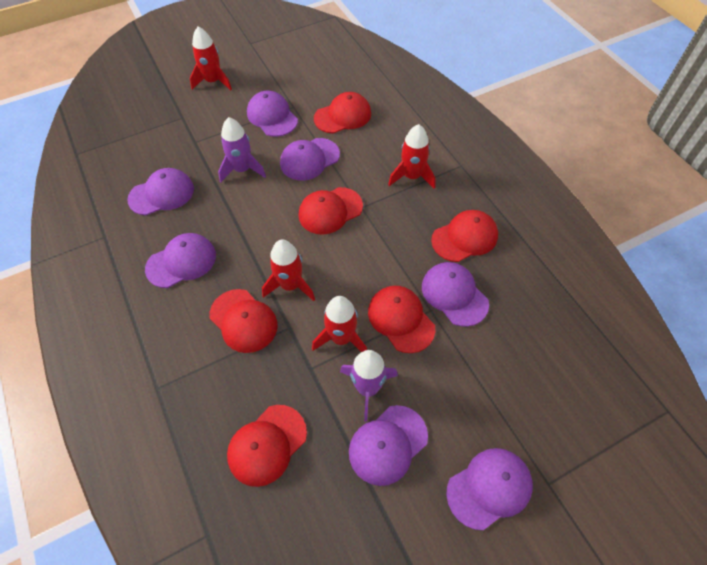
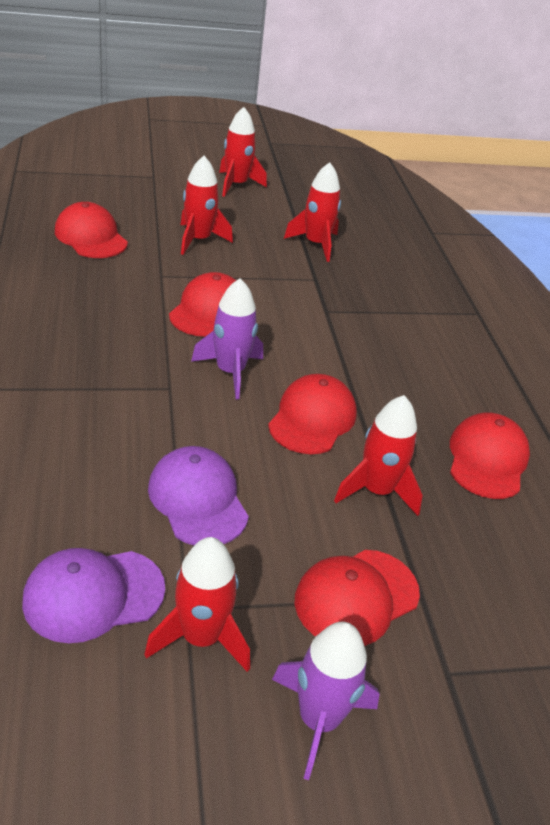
purple cap: [127,168,194,216] [145,233,216,288] [247,91,298,137] [280,138,340,181] [349,405,428,486] [422,262,489,327] [446,448,533,530] = 7 -> [22,548,165,643] [148,446,249,545] = 2
red cap: [210,289,278,353] [227,405,307,487] [299,187,363,235] [314,92,371,134] [368,286,435,353] [431,210,498,262] = 6 -> [55,202,128,258] [169,272,237,337] [268,374,357,454] [295,550,420,646] [450,412,530,499] = 5
red rocket: [190,27,232,90] [262,239,315,301] [312,296,367,352] [388,124,435,189] = 4 -> [144,537,250,672] [181,156,233,255] [219,107,267,197] [284,162,341,262] [334,395,423,516] = 5

